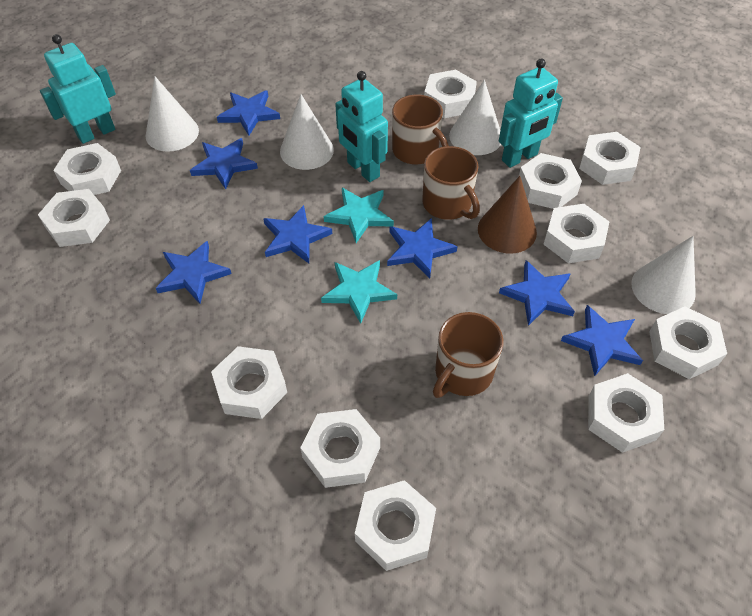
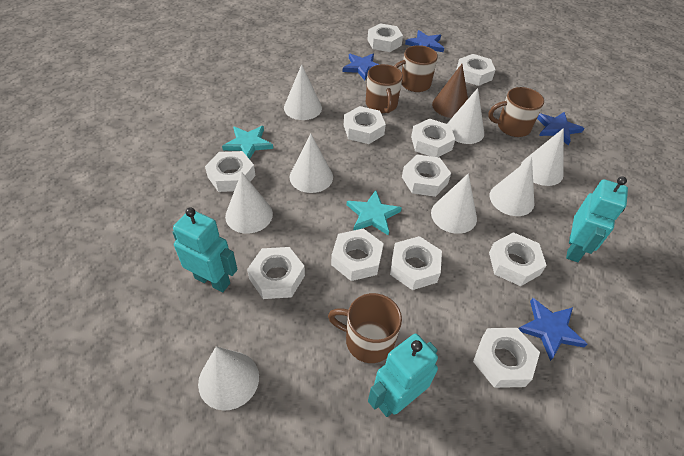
blue star: [156,241,231,304] [190,138,258,189] [217,90,280,135] [263,205,332,263] [387,218,458,279] [499,260,575,326] [561,305,643,377] = 7 -> [343,54,380,80] [405,30,444,52] [518,298,587,361] [537,112,584,145] = 4
brown mug: [392,94,449,165] [422,146,480,220] [433,312,504,398] = 3 -> [328,293,402,363] [366,64,403,113] [394,45,438,92] [488,87,544,137] = 4
white cone: [145,76,199,152] [280,94,334,170] [449,80,501,155] [631,236,696,314] = 4 -> [198,347,259,411] [225,172,273,234] [284,64,322,120] [290,133,333,193] [431,173,477,234] [447,88,484,144] [490,157,534,216] [521,128,564,186] = 8

